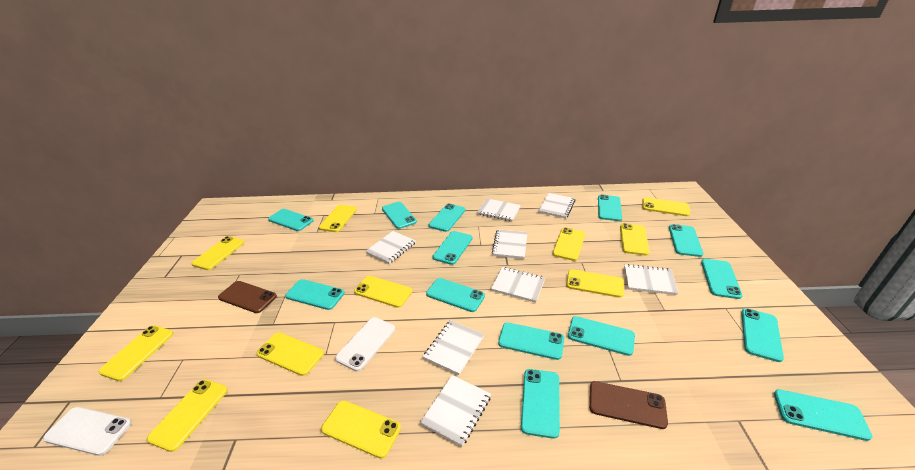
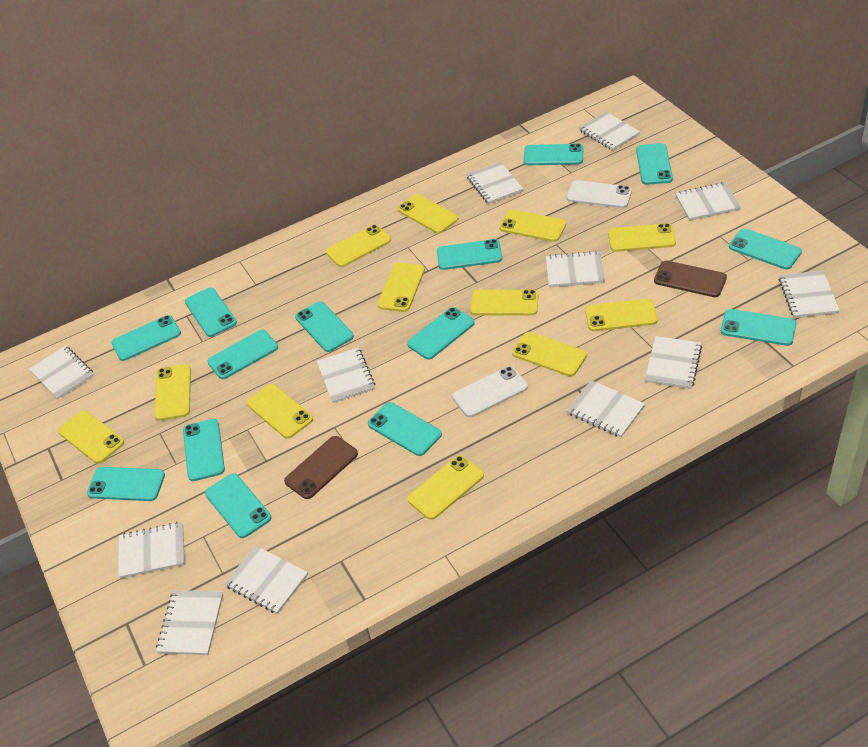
white notebook: [366,231,416,264] [420,375,491,447] [423,320,484,375] [477,199,521,221] [491,267,545,303] [492,229,528,259] [539,193,575,218] [624,264,678,295] = 8 -> [29,346,94,399] [118,522,185,579] [156,590,223,655] [224,545,308,614] [317,348,375,403] [467,162,523,204] [546,251,605,287] [567,380,645,438] [579,112,640,151] [645,336,702,389] [675,182,741,221] [779,270,840,318] = 12
yellow phone: [98,325,173,381] [147,379,228,452] [191,236,244,270] [257,332,324,376] [319,205,357,232] [321,400,401,459] [354,276,412,308] [553,227,585,261] [566,269,624,298] [620,223,650,255] [642,197,690,216] = 11 -> [58,410,124,464] [154,364,191,421] [247,384,313,439] [326,225,391,267] [378,263,425,312] [398,194,458,234] [407,455,484,520] [470,290,539,316] [499,210,566,242] [512,332,587,376] [585,299,658,331] [608,223,676,252] = 12

